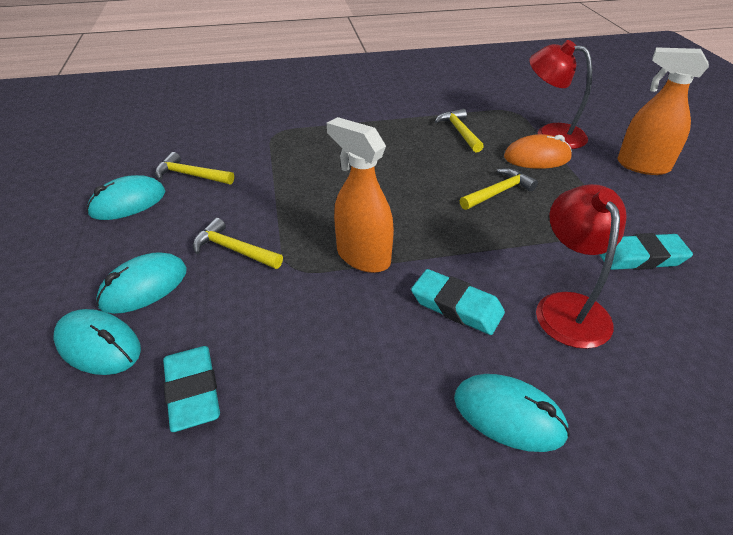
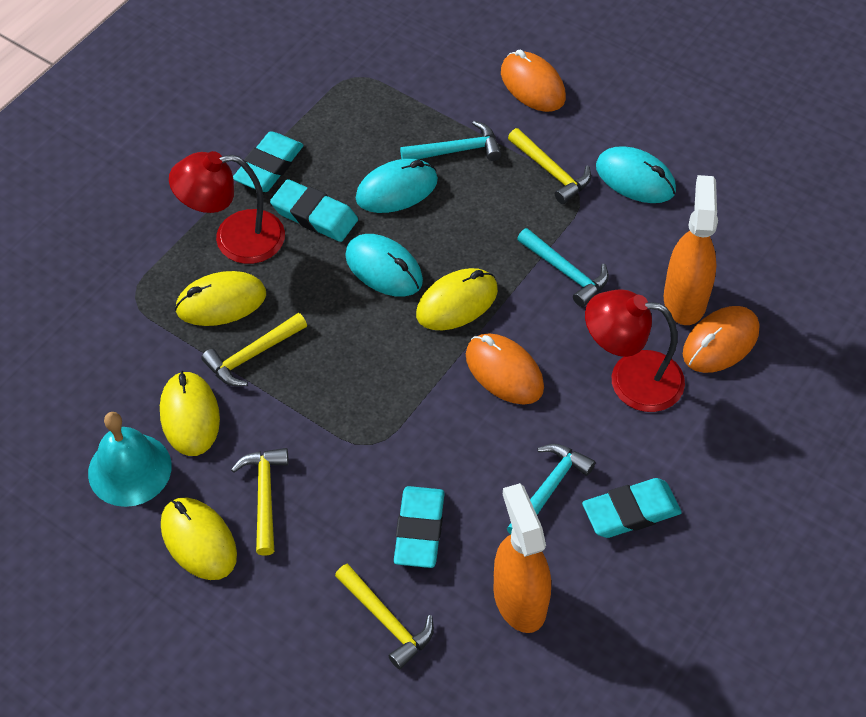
orange mouse: [504,134,572,169] = 1 -> [466,333,544,405] [501,50,566,112] [683,306,759,373] = 3
turquoise bell: none = 0 -> [88,412,172,507] = 1
turquoise eraser: [163,346,220,432] [411,269,505,335] [599,233,693,270] = 3 -> [233,131,304,192] [270,179,358,242] [394,486,445,568] [582,478,682,538] = 4
turquoise hammer: none = 0 -> [400,121,502,161] [507,444,596,534] [517,228,609,307] = 3
turquoise mouse: [53,309,141,375] [87,175,165,220] [96,252,187,314] [454,374,570,452] = 4 -> [345,234,423,297] [356,159,438,213] [596,146,676,203] = 3
yellow mouse: none = 0 -> [160,371,220,456] [161,498,237,580] [175,271,266,326] [416,268,498,330] = 4

